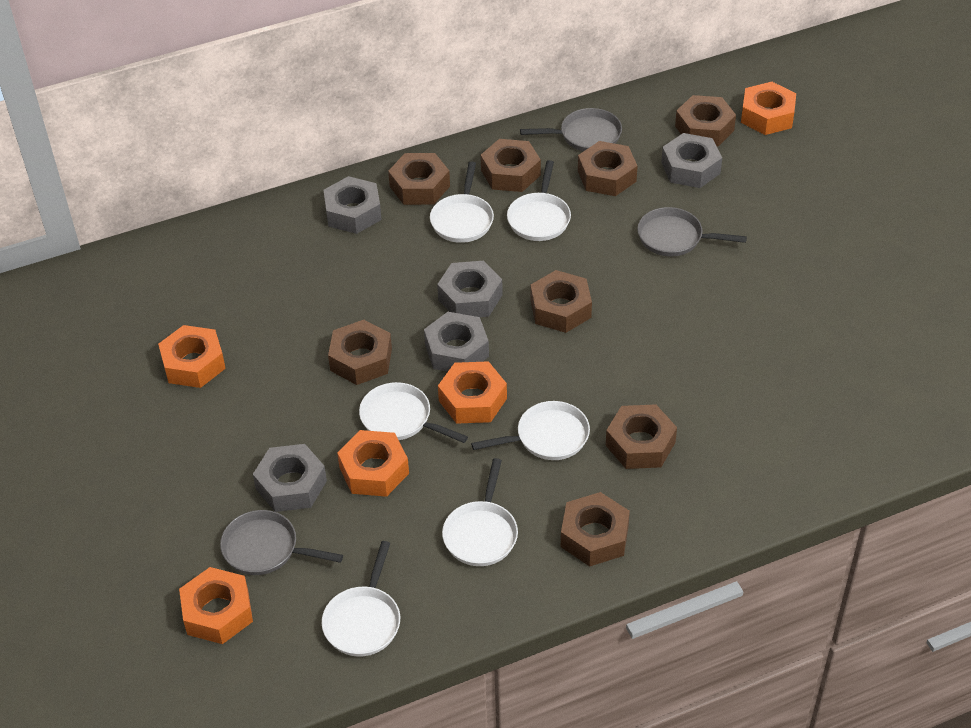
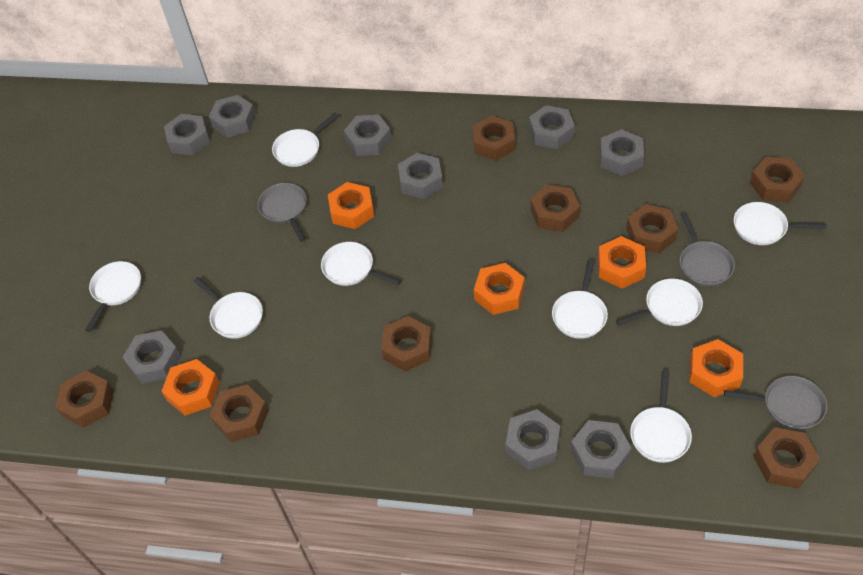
grey nut: [253,444,327,512] [323,176,382,234] [424,312,489,372] [437,261,503,317] [661,133,722,188] = 5 -> [122,330,181,384] [164,114,210,155] [209,95,256,138] [344,115,392,156] [398,153,443,199] [506,409,560,470] [529,105,575,149] [571,420,631,479] [600,129,644,176] = 9
white pan: [322,541,400,657] [359,382,468,443] [430,162,494,243] [442,458,518,566] [471,401,590,460] [507,160,571,241] = 6 -> [85,261,141,332] [194,277,263,339] [272,113,339,167] [321,242,401,286] [552,259,608,339] [616,279,703,326] [630,370,692,463] [734,202,827,245] = 8

